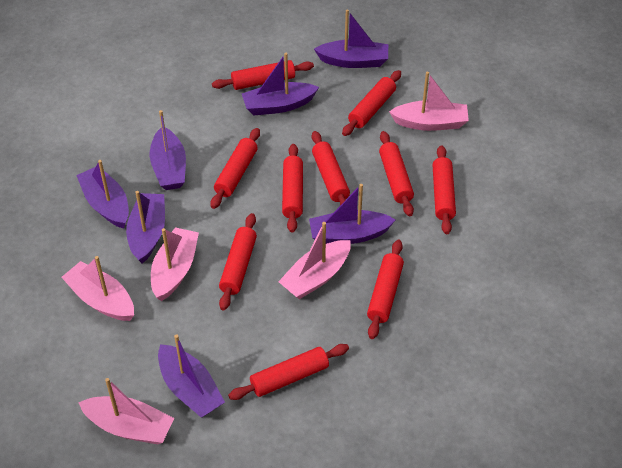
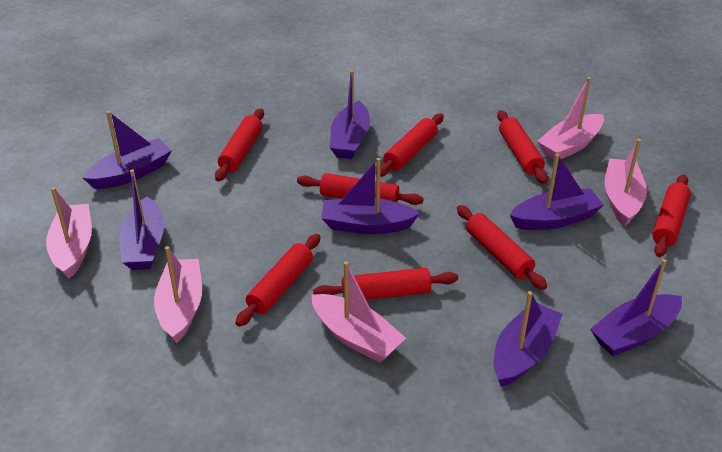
red rolling pin: [210,128,260,209] [212,60,314,90] [219,213,257,310] [228,344,349,400] [282,144,303,233] [312,131,350,206] [342,70,401,136] [367,240,404,339] [379,131,414,216] [432,145,456,234] = 10 -> [215,109,264,182] [235,234,320,327] [297,173,424,205] [313,268,458,300] [380,113,444,177] [457,205,547,290] [497,110,548,184] [652,174,691,257] = 8

